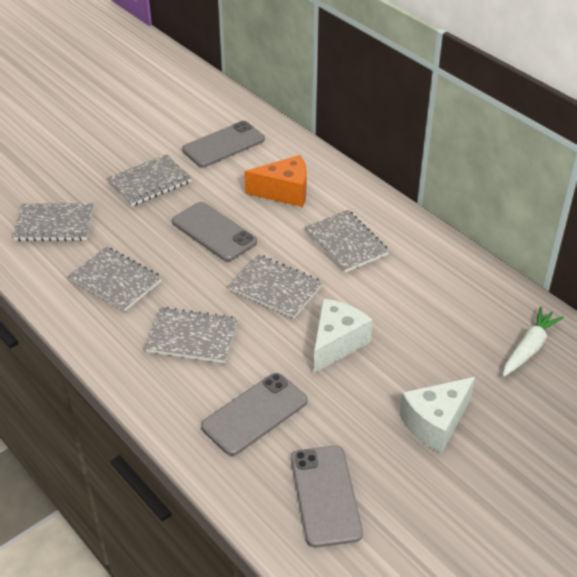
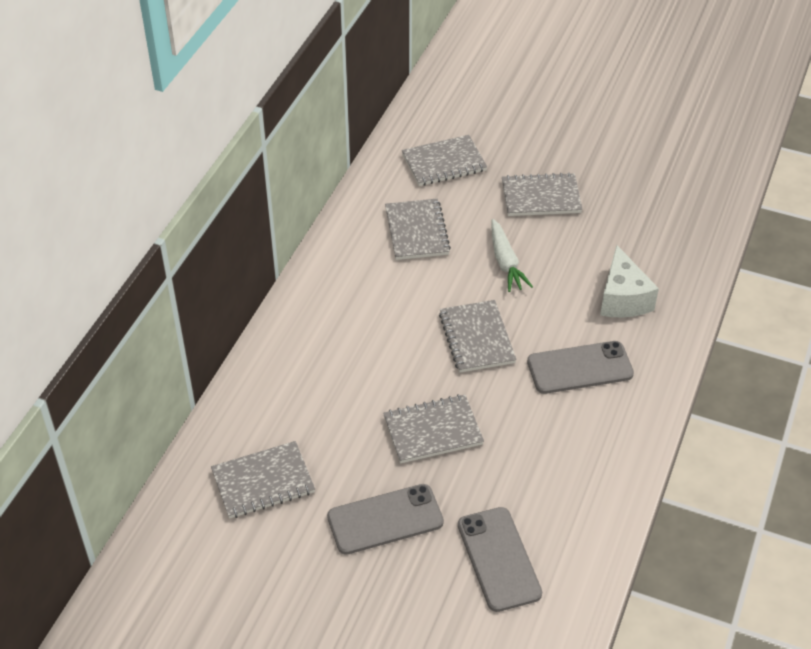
grey phone: [172,202,257,261] [182,121,265,167] [201,373,308,456] [291,446,363,548] = 4 -> [327,484,444,555] [458,507,542,612] [527,341,634,394] = 3
orange cheese: [244,155,307,207] = 1 -> none = 0
white cheese: [313,299,373,374] [399,377,475,453] = 2 -> [600,245,659,317] = 1

